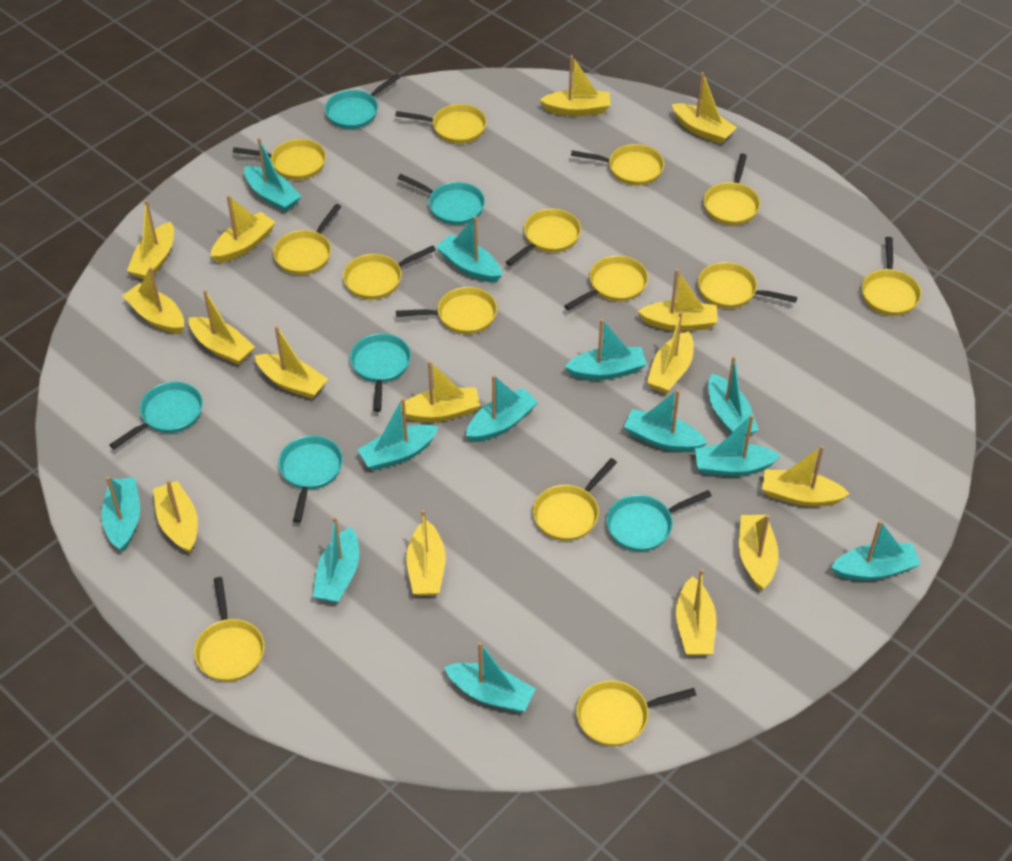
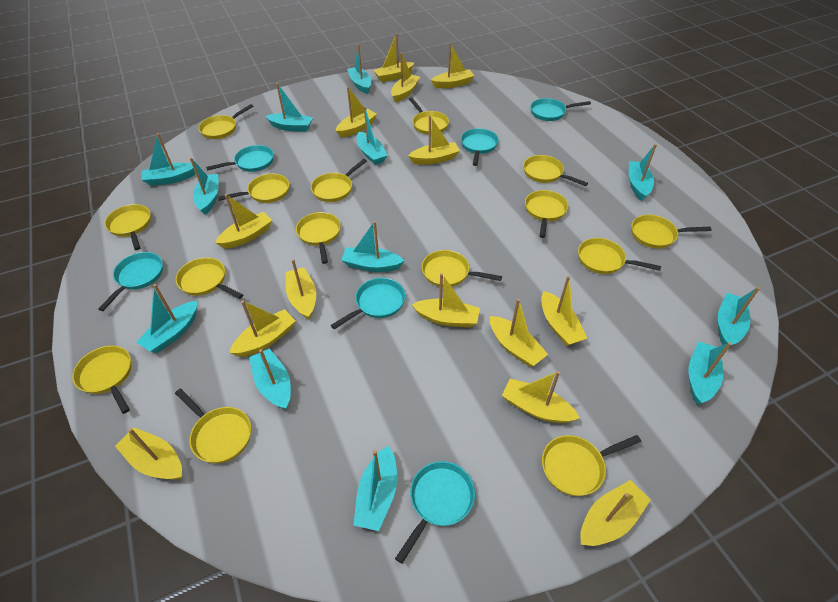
yellow boat: [122,267,184,334] [127,200,174,279] [153,480,198,553] [189,290,255,365] [211,195,276,263] [255,326,328,399] [401,361,481,422] [406,510,446,596] [540,55,611,116] [638,269,718,331] [647,311,693,394] [672,72,737,144] [676,569,716,656] [739,515,778,591] [762,446,850,507] = 15 -> [115,427,182,480] [215,194,272,249] [229,300,295,357] [286,259,316,320] [336,87,377,137] [373,33,414,82] [391,52,420,102] [408,116,460,165] [412,273,480,328] [431,43,474,88] [490,299,548,367] [502,371,580,423] [541,276,587,346] [580,480,651,546] = 14
yellow pan: [194,577,265,682] [233,139,326,180] [273,204,341,275] [343,245,436,300] [395,104,487,144] [396,287,497,334] [506,209,581,266] [533,458,617,541] [564,255,648,310] [571,144,664,186] [576,680,696,746] [698,262,797,308] [704,153,760,225] [862,237,921,316] = 14 -> [72,346,132,414] [105,204,151,250] [175,389,251,463] [176,257,243,299] [198,104,253,139] [218,174,289,203] [296,212,341,264] [311,159,367,202] [409,97,449,135] [422,250,502,287] [523,155,588,186] [525,190,568,238] [542,435,641,496] [578,238,661,274] [631,215,711,248] = 15

